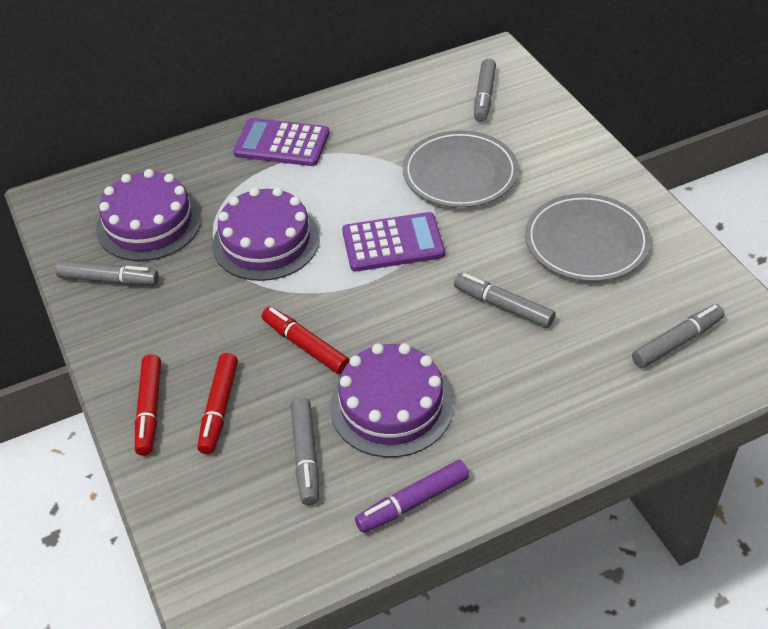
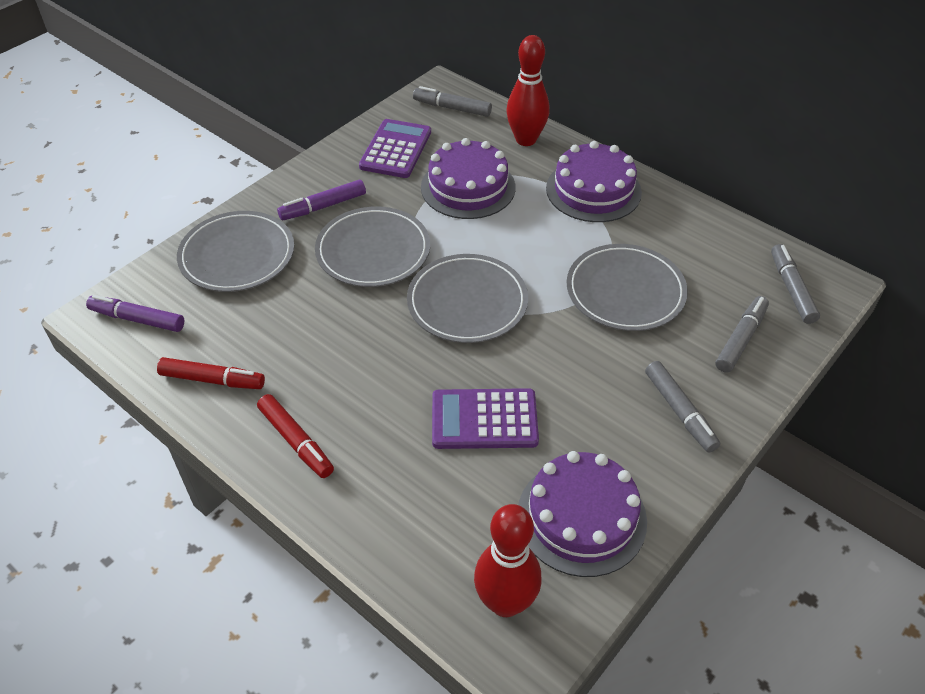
grey marker: [55,260,159,285] [291,397,319,505] [454,273,555,328] [474,58,496,122] [632,304,725,368] = 5 -> [413,86,492,117] [645,361,720,452] [716,296,769,373] [771,244,820,324] = 4
grey plate: [403,130,519,208] [525,194,651,281] = 2 -> [177,211,294,292] [315,207,430,287] [407,254,528,343] [567,244,688,331] = 4
purple marker: [355,460,469,533] = 1 -> [86,295,184,332] [277,180,366,220] = 2
red bowling pin: none = 0 -> [474,504,541,617] [506,35,550,146] = 2
red marker: [135,354,161,456] [197,353,238,454] [262,307,350,374] = 3 -> [157,357,265,389] [257,394,334,478] = 2

